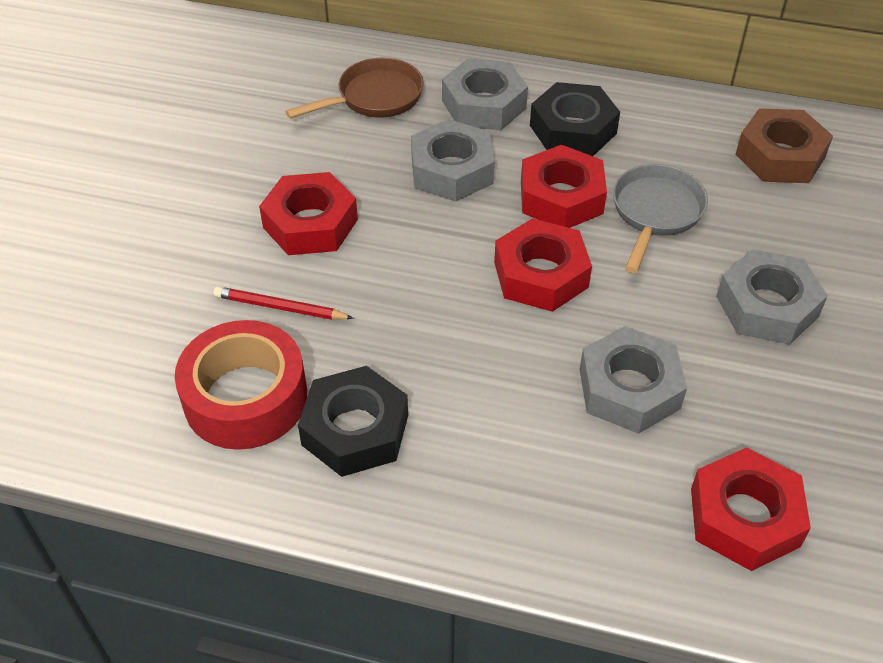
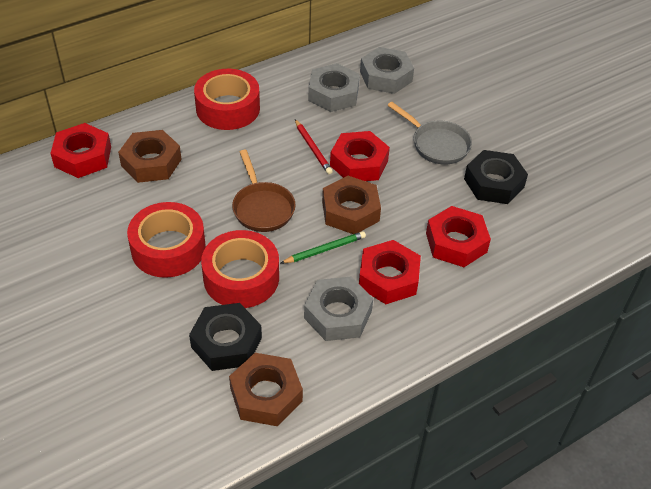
brown nut: [735,108,833,183] = 1 -> [118,130,182,183] [229,353,303,426] [322,176,381,234] = 3
green pencil: none = 0 -> [281,231,366,263] = 1
grey nut: [411,119,494,202] [442,58,528,130] [580,326,687,434] [716,249,828,345] = 4 -> [304,277,373,341] [308,63,360,112] [360,47,414,94] = 3
red tape: [175,320,307,450] = 1 -> [127,202,206,278] [194,69,260,130] [201,230,279,308] = 3

